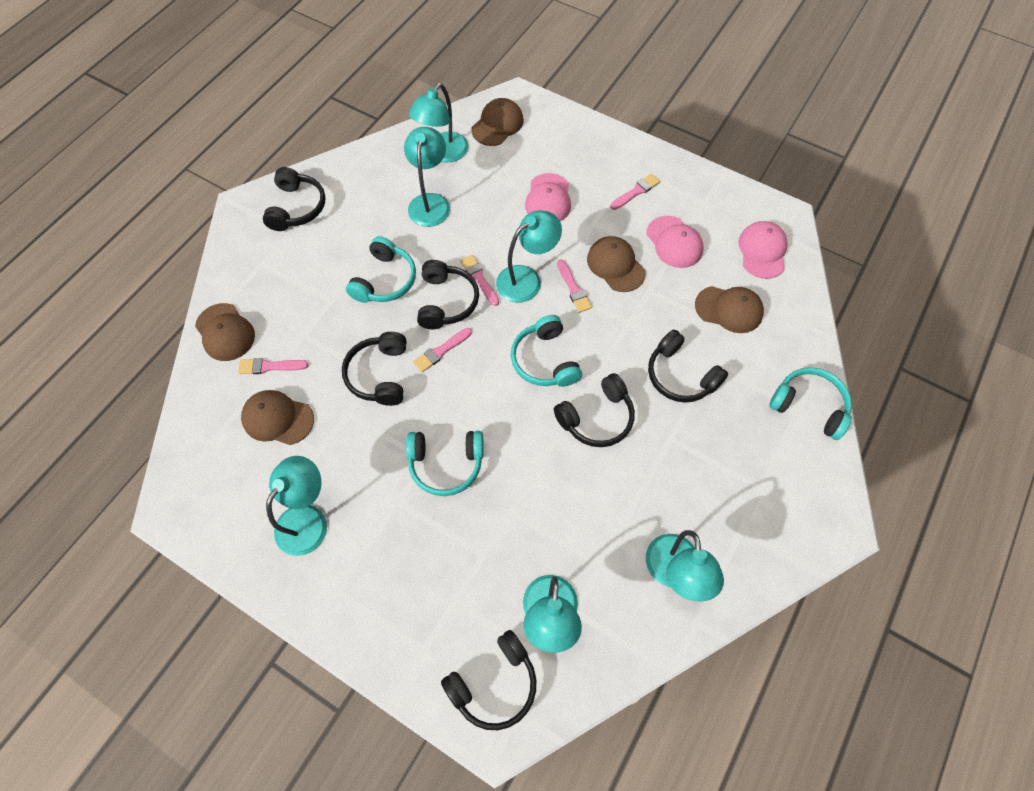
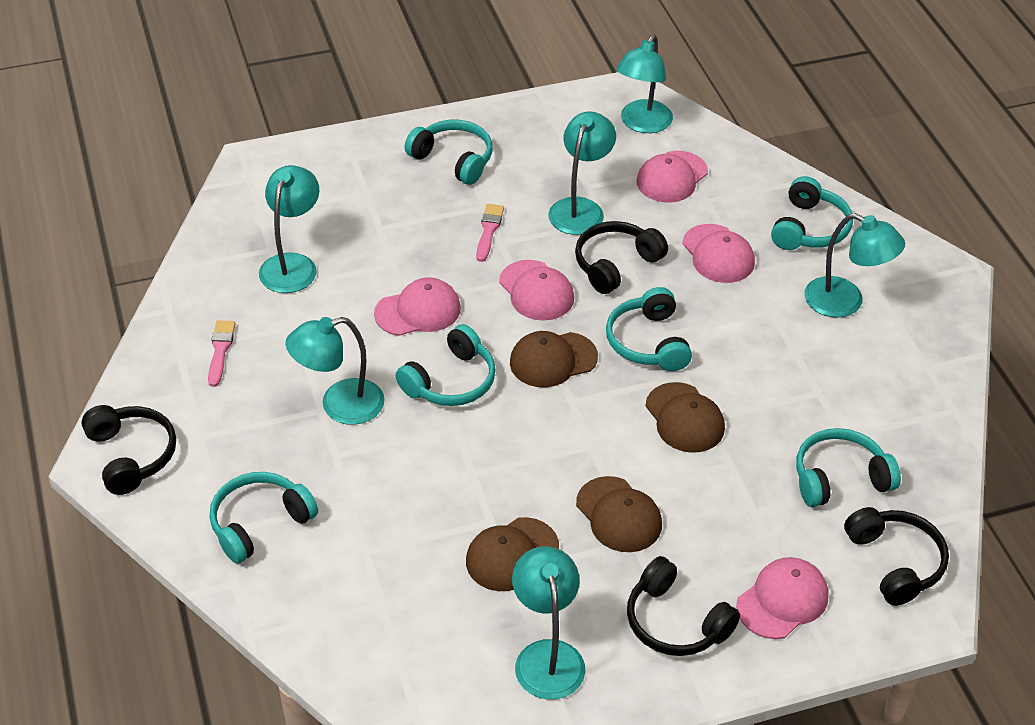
black headphones: [263,167,326,231] [342,332,407,406] [417,260,479,329] [441,630,536,730] [554,373,635,447] [648,329,728,403] = 6 -> [82,405,176,495] [575,221,668,294] [627,556,740,656] [844,507,949,606] = 4
brown cap: [195,303,255,361] [241,390,314,445] [471,98,524,146] [587,236,646,292] [695,286,764,333] = 5 -> [466,517,559,591] [510,331,598,388] [576,476,662,552] [646,382,725,453] = 4
pink brush: [238,358,308,374] [413,328,472,372] [460,255,499,306] [557,259,592,313] [610,174,660,210] = 5 -> [208,320,236,387] [476,204,504,262] = 2
pink cap: [525,173,571,221] [646,216,704,268] [738,221,788,279] = 3 -> [374,277,461,336] [499,260,574,321] [637,151,708,203] [682,224,755,283] [736,557,828,639] = 5
turquoise headphones: [346,236,416,303] [406,431,484,496] [511,315,582,387] [769,367,852,440] = 4 -> [209,472,318,564] [396,324,496,406] [405,120,492,185] [606,287,692,371] [771,176,853,250] [796,428,901,507] = 6

